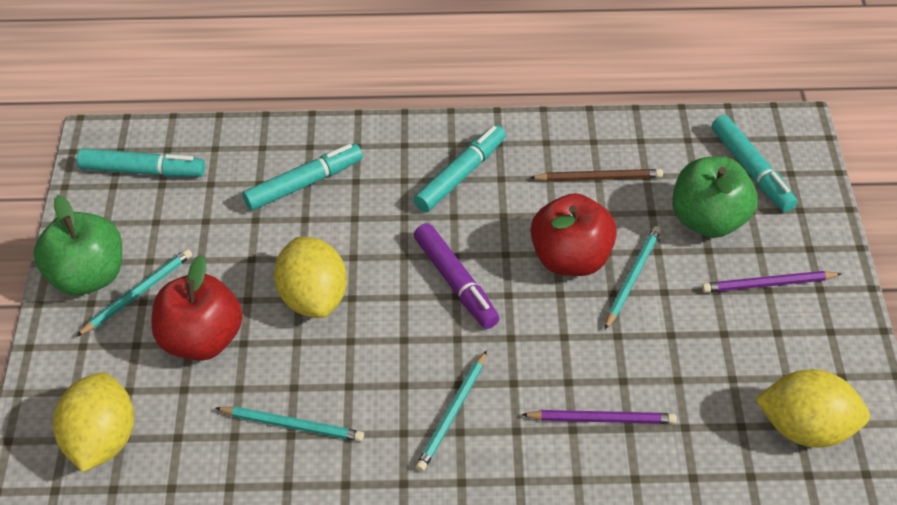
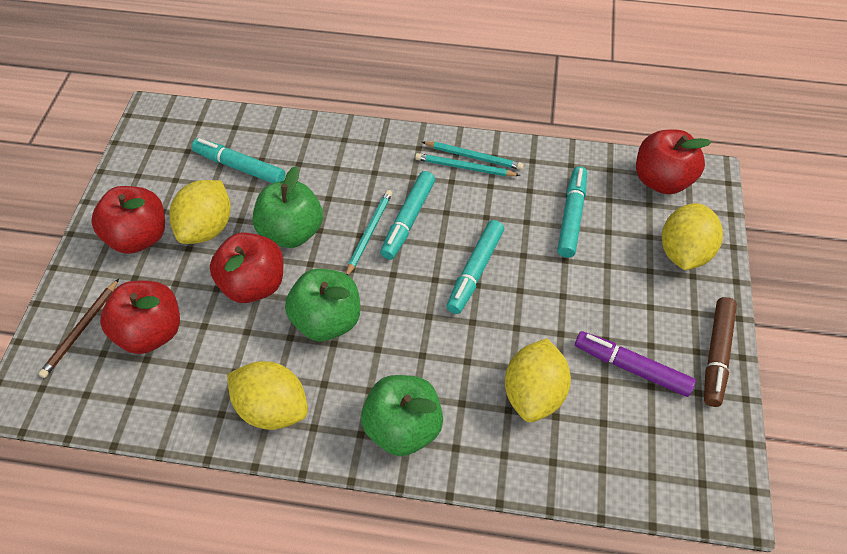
brown marker: none = 0 -> [704,297,737,407] = 1
green apple: [34,195,122,295] [672,157,758,238] = 2 -> [253,166,323,248] [285,269,360,341] [361,375,443,456] = 3
purple pencil: [521,410,677,424] [702,271,841,293] = 2 -> none = 0
red apple: [151,255,243,361] [531,193,617,276] = 2 -> [91,186,165,254] [100,281,180,354] [210,232,283,303] [636,130,711,194] = 4
turquoise pencil: [76,249,192,337] [216,406,364,442] [416,350,487,472] [605,226,661,329] = 4 -> [346,190,392,275] [415,153,520,177] [422,141,524,170] = 3
yellow lemon: [53,372,134,472] [274,237,347,318] [755,369,870,448] = 3 -> [169,180,231,244] [227,361,308,430] [505,338,571,422] [662,203,723,270] = 4

